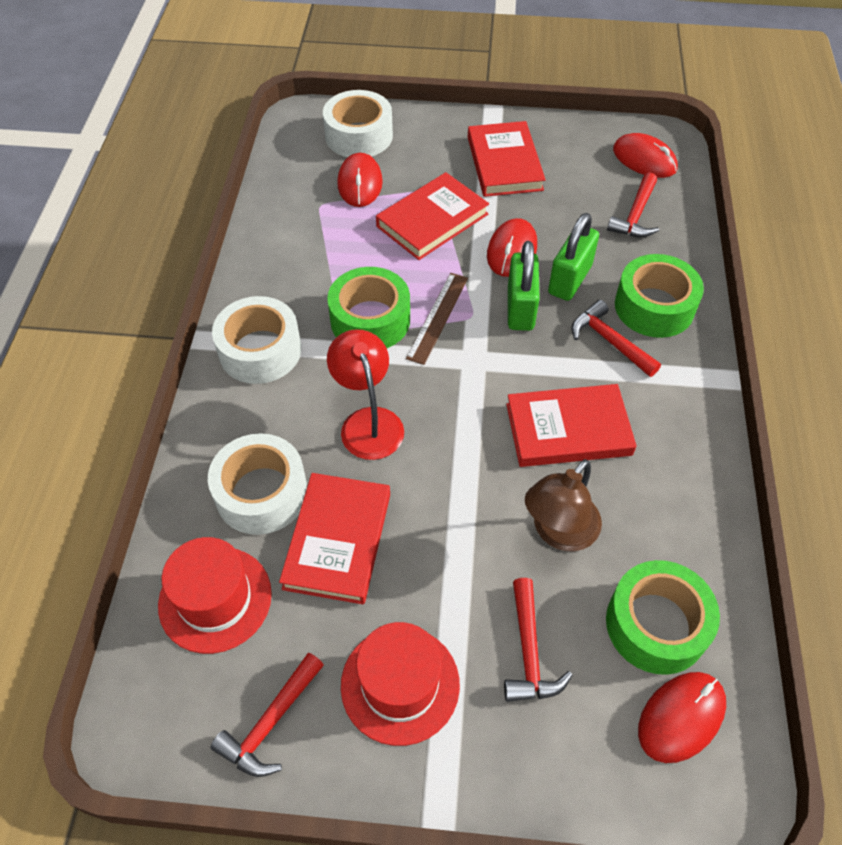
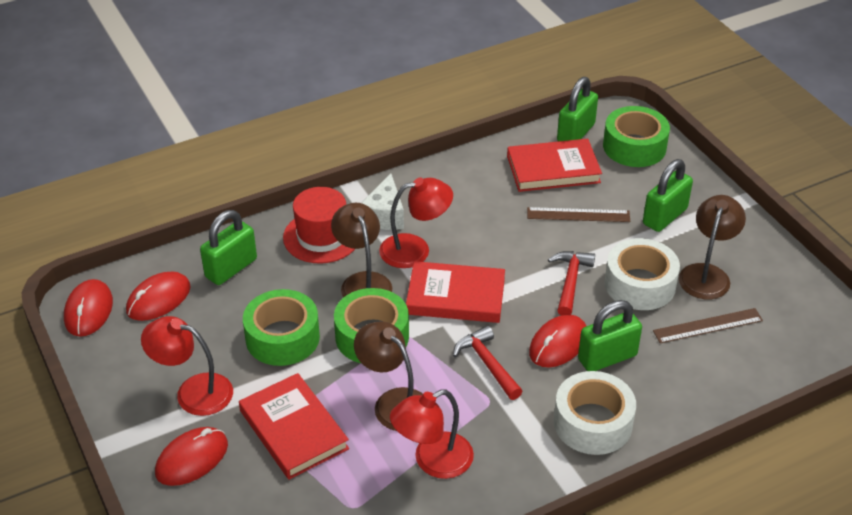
brown lamp: [525,459,602,551] = 1 -> [331,203,392,298] [354,322,423,431] [679,195,746,299] = 3
brown ruler: [406,273,468,365] = 1 -> [527,207,630,222] [653,308,763,343] = 2
green padlock: [508,241,540,331] [548,213,599,301] = 2 -> [200,210,257,285] [557,77,598,141] [578,300,642,371] [643,159,693,232] = 4
red book: [279,473,390,605] [376,172,489,260] [468,121,546,197] [506,384,637,467] = 4 -> [239,373,349,480] [406,261,505,323] [507,139,602,192] = 3
red hammer: [210,652,324,777] [504,578,573,702] [572,300,661,377] [607,172,659,237] = 4 -> [453,326,523,400] [548,251,595,315] = 2
red hat: [158,537,272,654] [341,622,460,746] = 2 -> [283,187,355,264] = 1
red lamp: [327,329,404,460] = 1 -> [141,316,233,416] [379,178,453,268] [390,390,474,479] = 3
white cheese: none = 0 -> [362,174,404,230] = 1
white tape: [208,433,307,535] [212,296,301,384] [323,90,393,157] = 3 -> [554,371,636,455] [605,238,680,310] = 2

